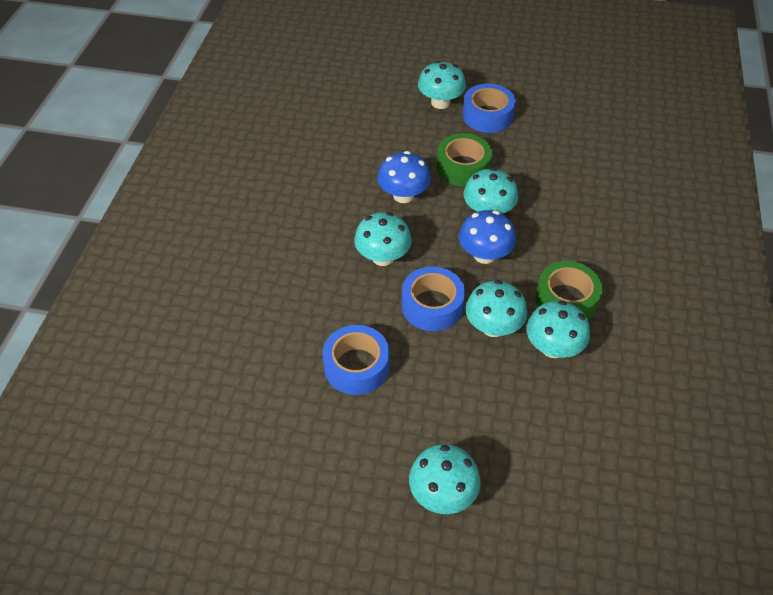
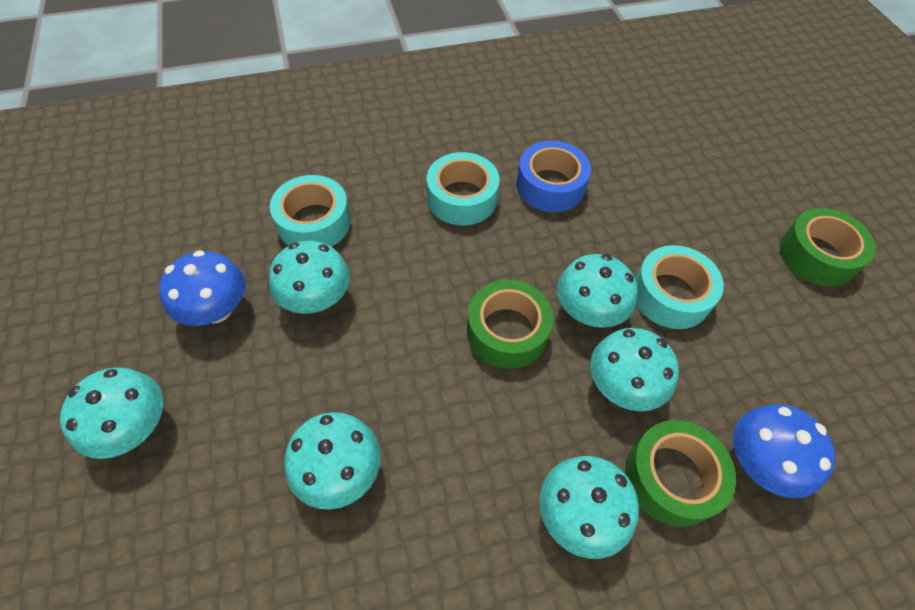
blue tape: [322,325,389,395] [402,266,465,331] [463,84,516,133] = 3 -> [516,141,591,212] = 1
green tape: [437,133,492,186] [535,261,603,320] = 2 -> [467,280,553,369] [625,420,736,527] [779,208,875,286] = 3
turquoise tape: none = 0 -> [270,175,351,247] [427,152,500,225] [635,245,724,329] = 3

